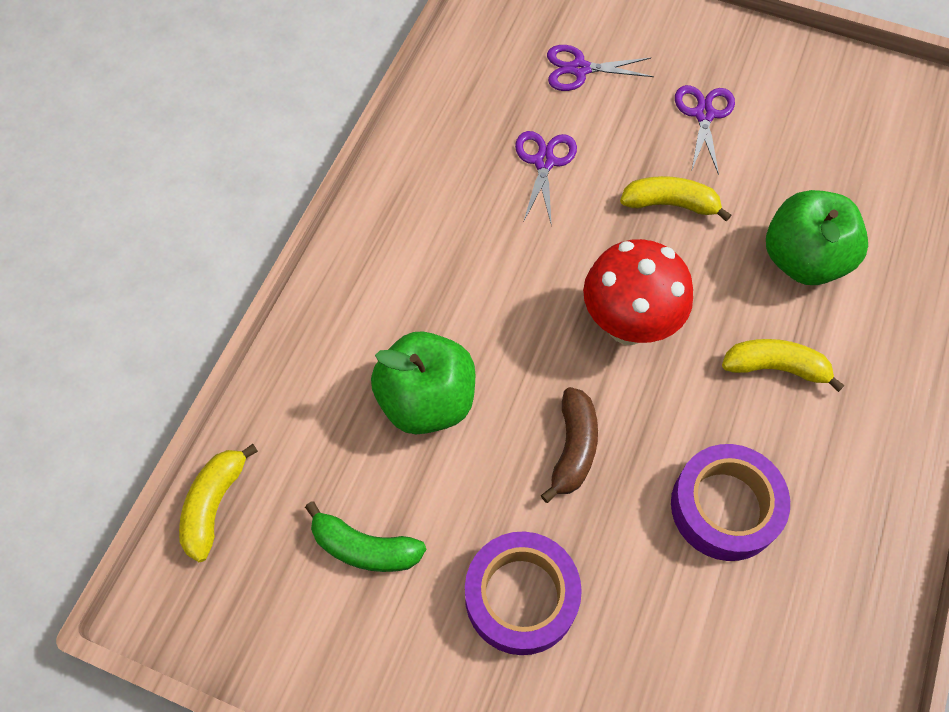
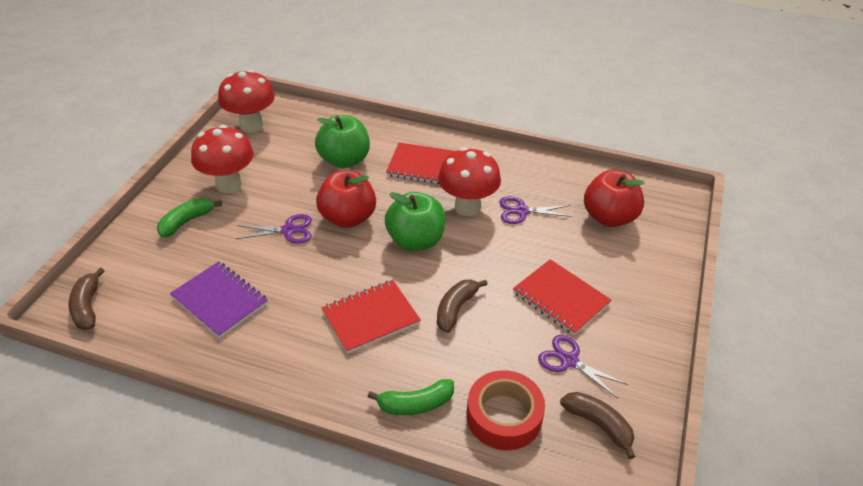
brown banana: [541,387,598,503] = 1 -> [69,268,104,330] [437,279,488,333] [560,392,635,459] = 3
green banana: [305,501,426,572] = 1 -> [157,198,222,238] [368,379,454,415] = 2
purple notebook: none = 0 -> [170,261,268,338] = 1
purple tape: [465,532,582,655] [671,444,790,561] = 2 -> none = 0
red apple: none = 0 -> [316,170,376,228] [584,170,644,227] = 2
red mushroom: [583,239,693,345] = 1 -> [191,125,254,193] [218,70,275,133] [438,147,501,216] = 3
red notebook: none = 0 -> [322,280,421,354] [386,142,455,184] [513,259,611,335] = 3
red tape: none = 0 -> [467,370,545,450] = 1
yellow banana: [179,444,258,562] [620,176,731,221] [722,339,845,392] = 3 -> none = 0

